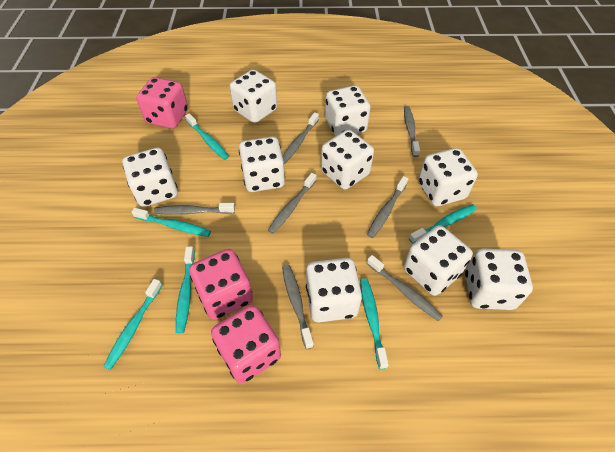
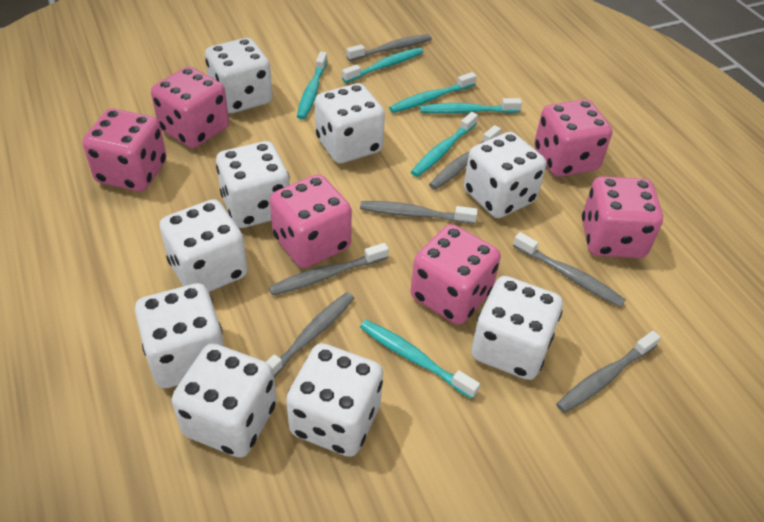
pink dice: [136,77,188,129] [189,249,253,320] [211,305,281,384] = 3 -> [82,108,167,192] [151,66,229,148] [270,174,352,268] [411,224,501,325] [534,99,612,177] [582,176,663,258] = 6

